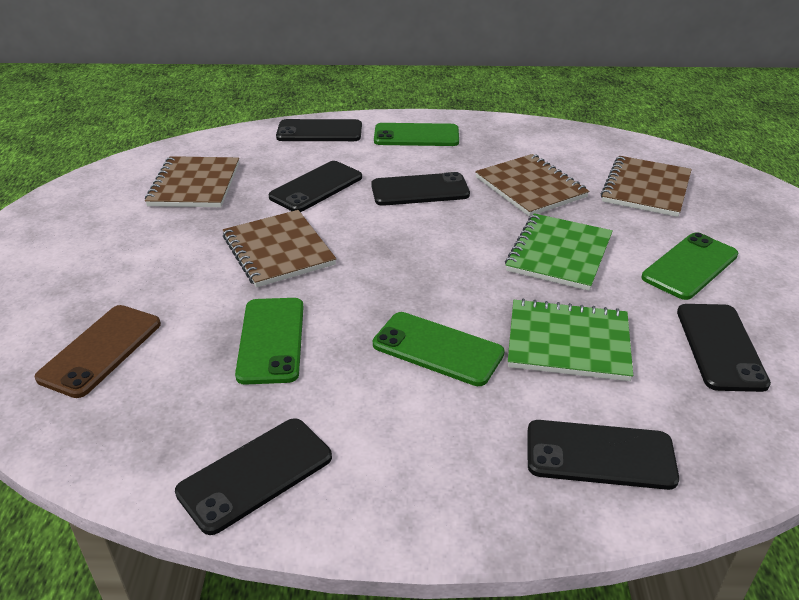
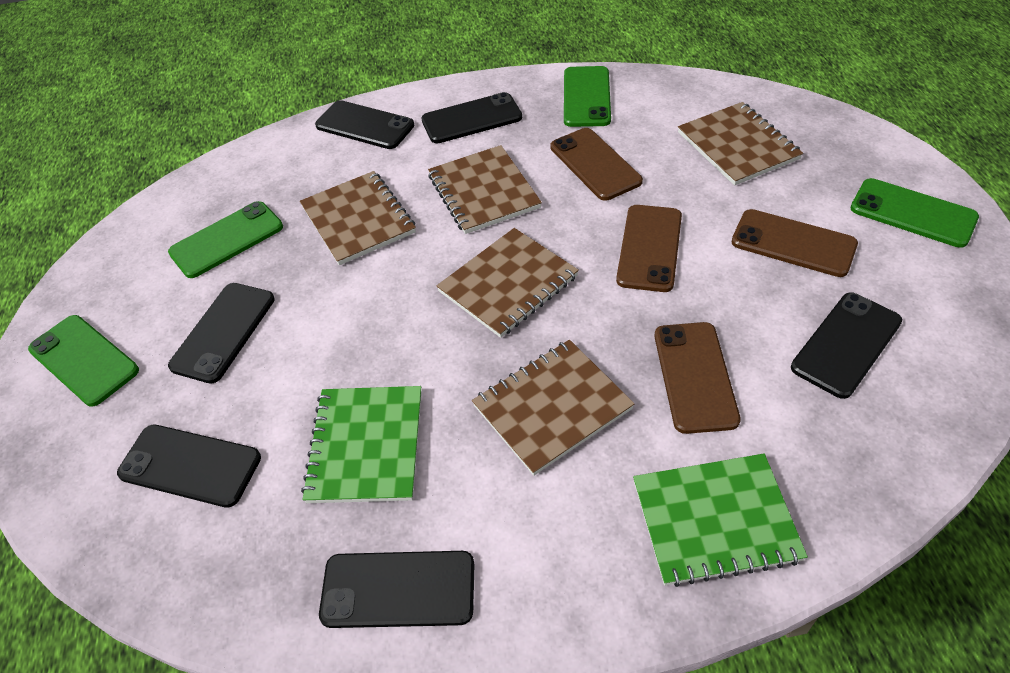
brown notebook: [145,156,239,207] [223,210,336,287] [475,154,589,217] [601,156,692,217] = 4 -> [300,171,416,265] [428,145,542,234] [437,228,579,338] [472,340,635,476] [678,102,803,186] = 5
brown phone: [34,305,161,398] = 1 -> [550,128,643,201] [616,205,682,292] [655,322,741,434] [731,209,858,277] = 4

